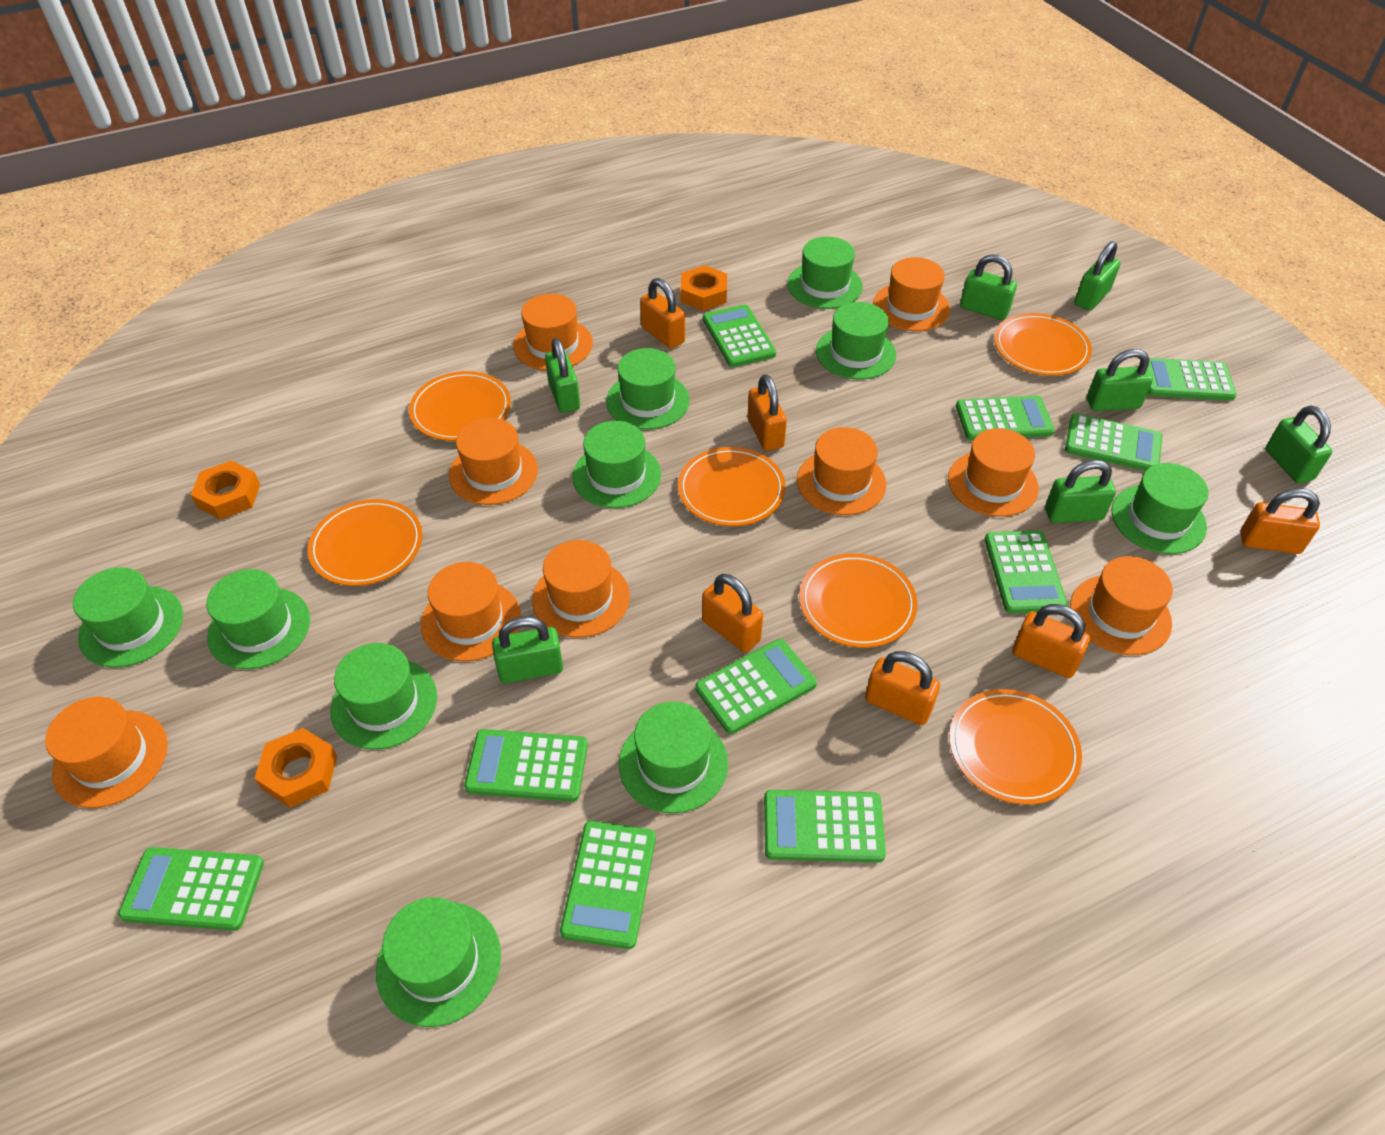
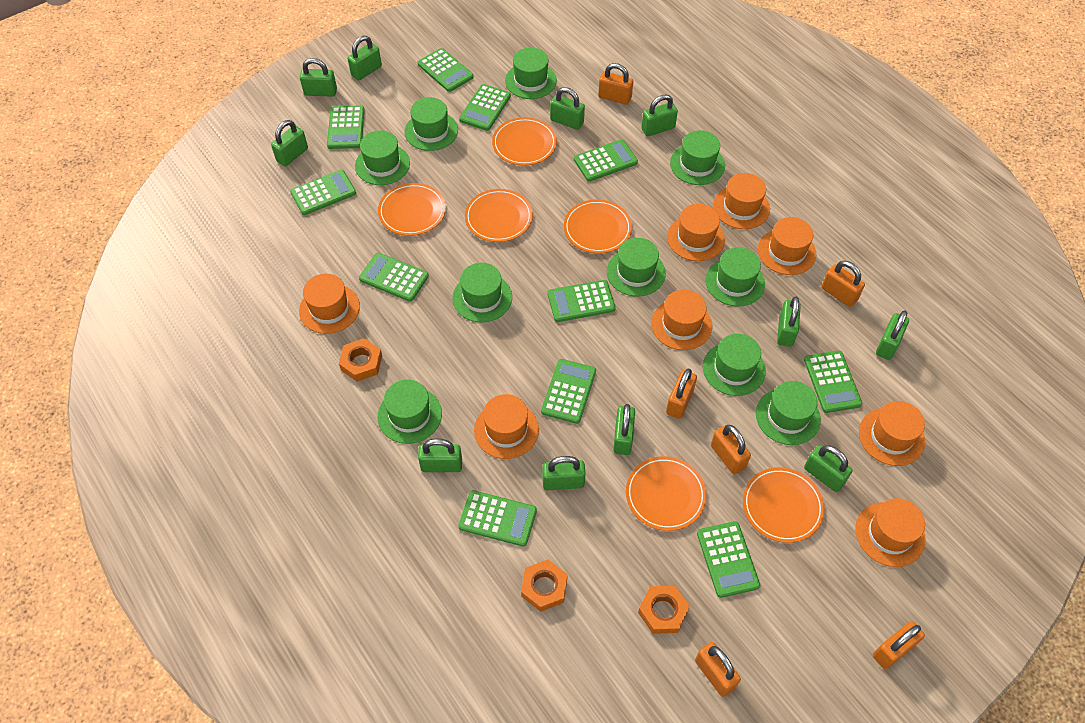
green calculator: [118,847,264,931] [464,729,588,802] [560,821,656,949] [695,639,817,734] [703,304,776,367] [764,790,886,862] [956,395,1055,441] [985,531,1068,613] [1065,414,1162,471] [1147,358,1237,401] = 10 -> [290,170,356,215] [327,105,365,149] [359,253,429,302] [418,48,474,92] [458,490,537,547] [459,84,511,131] [541,359,596,424] [548,280,616,322] [574,139,638,182] [697,521,760,598] [804,351,862,413] = 11
green padlock: [492,616,563,683] [545,338,580,413] [960,254,1017,320] [1045,460,1116,523] [1075,241,1121,310] [1087,349,1153,411] [1266,406,1332,484] = 7 -> [271,120,308,167] [300,58,337,97] [348,36,382,81] [418,438,462,472] [542,456,586,490] [550,87,585,130] [613,404,635,455] [641,94,678,136] [777,297,801,347] [804,445,852,492] [876,310,909,360] = 11
orange hat: [45,697,168,808] [421,562,521,662] [449,418,538,505] [513,294,593,371] [532,540,630,638] [797,427,886,515] [873,257,950,331] [948,428,1039,517] [1070,556,1173,655] = 9 -> [299,274,360,334] [474,394,539,459] [651,289,712,350] [667,204,725,261] [713,173,770,229] [758,217,816,275] [855,498,926,567] [859,401,925,466] = 8

